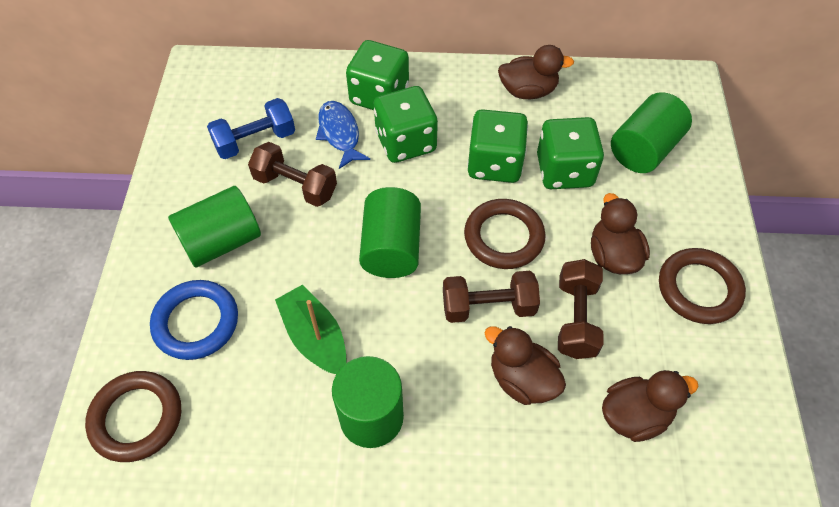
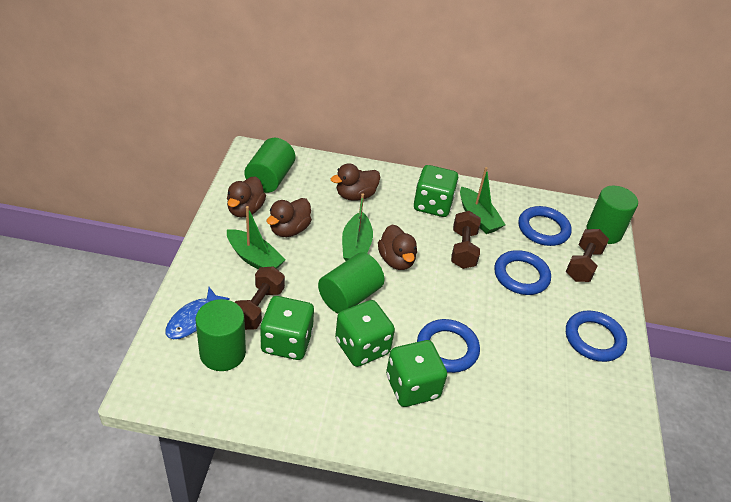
blue dumbbell: [207,98,295,159] = 1 -> none = 0
blue ring: [150,280,238,360] = 1 -> [417,319,480,373] [494,250,551,295] [518,206,572,246] [566,310,627,362] = 4
brown ring: [85,371,181,462] [464,199,546,269] [659,248,746,324] = 3 -> none = 0
green boat: [275,284,347,374] = 1 -> [227,206,285,269] [342,193,373,261] [460,167,505,234] = 3

